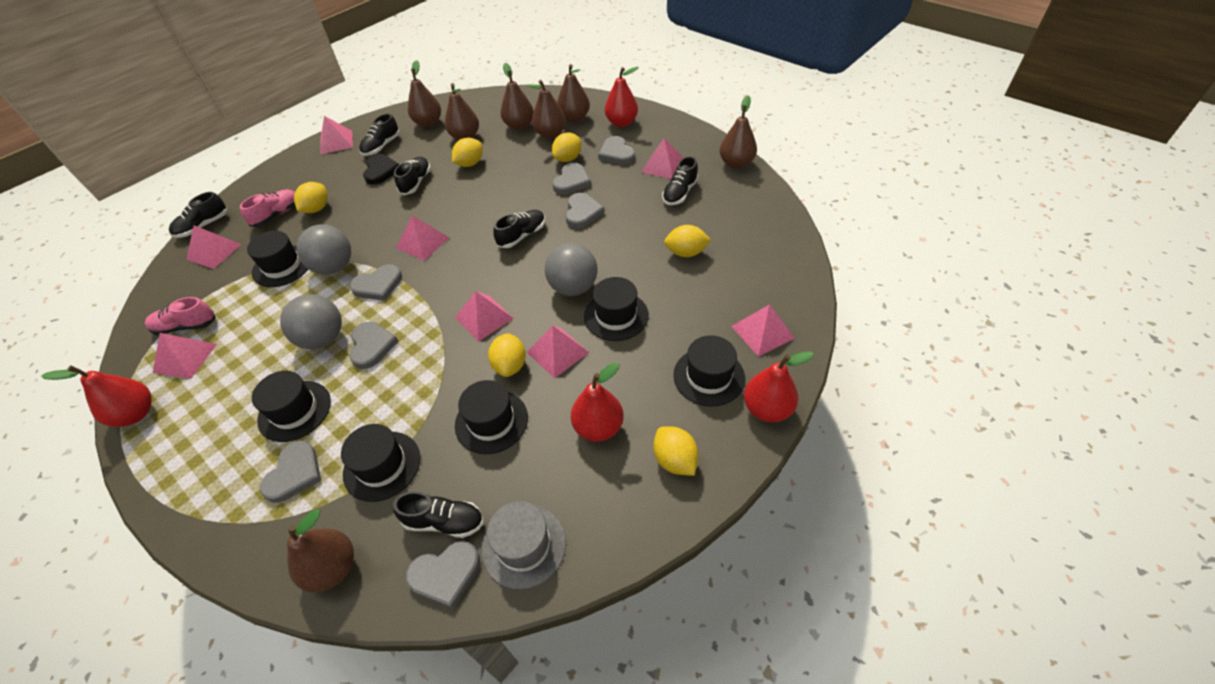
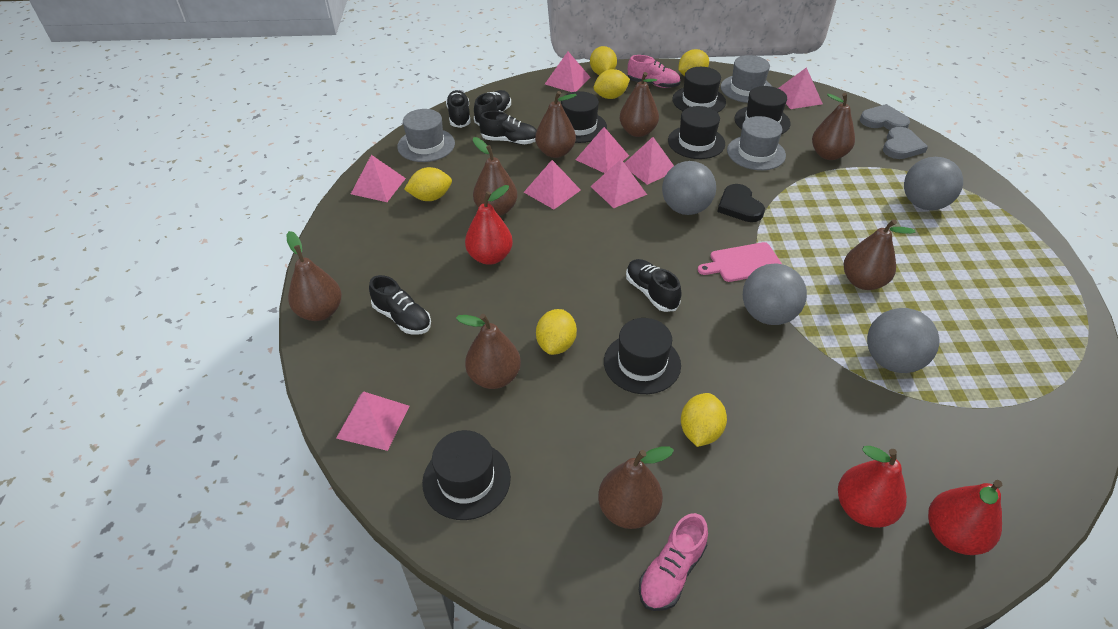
black shoe: [169,192,227,238] [359,113,400,156] [393,491,484,538] [394,157,431,195] [493,210,545,248] [662,156,698,205] = 6 -> [369,275,431,335] [446,90,471,128] [474,90,511,125] [479,111,537,144] [626,259,681,312] = 5
brown pear: [287,509,354,592] [408,60,441,127] [445,83,479,140] [500,63,534,130] [527,80,566,139] [557,64,590,122] [720,95,757,169] = 7 -> [286,231,342,321] [456,314,521,389] [473,137,517,216] [535,91,577,158] [598,447,674,529] [619,72,659,137] [812,93,855,160] [844,219,916,290] = 8
grey ball: [280,294,342,349] [296,224,351,275] [545,243,597,296] = 3 -> [662,161,716,215] [743,263,807,325] [867,308,939,373] [904,157,963,210] = 4
grey hat: [482,501,566,589] = 1 -> [397,109,455,162] [721,55,772,103] [727,116,786,170] = 3
grey heart: [260,441,321,503] [349,322,398,369] [350,264,402,301] [406,541,480,609] [552,163,591,194] [565,193,605,228] [598,136,635,165] = 7 -> [860,104,910,130] [883,127,928,159] = 2
pink cutting board: none = 0 -> [698,242,782,282] = 1
red pear: [41,365,152,427] [571,363,624,442] [605,67,639,127] [744,351,814,422] = 4 -> [465,185,513,265] [838,446,907,528] [928,480,1002,555] = 3

